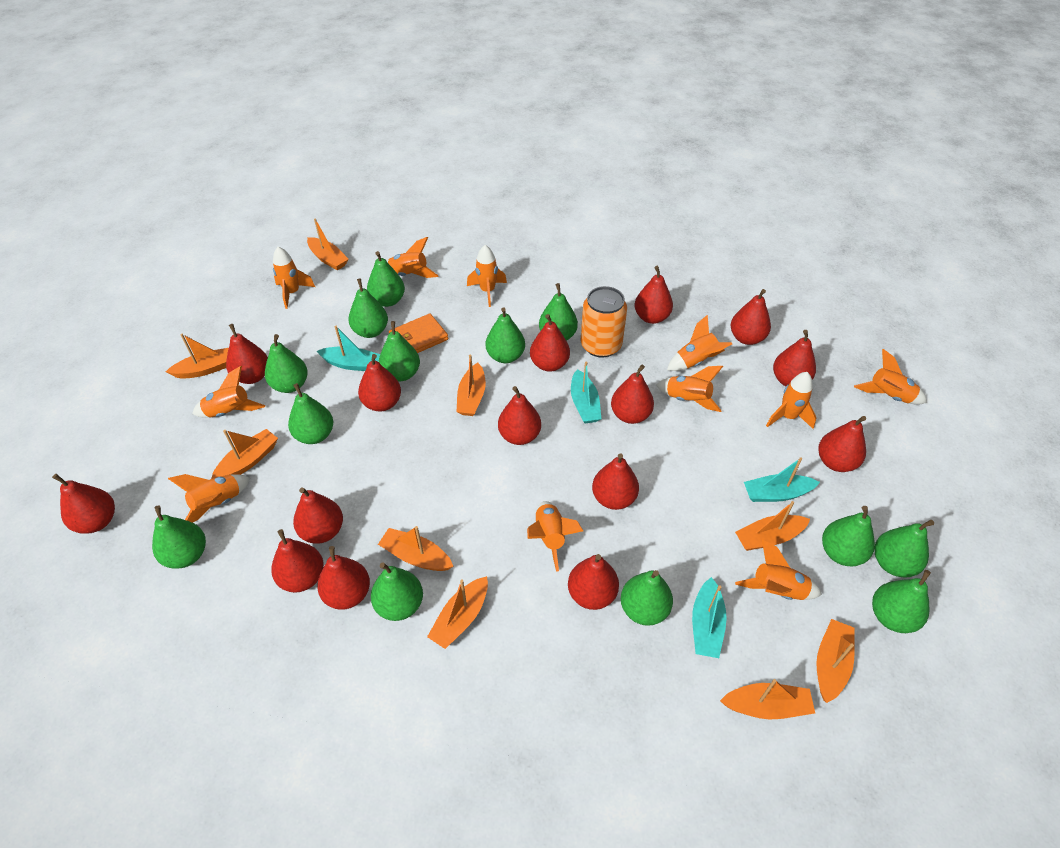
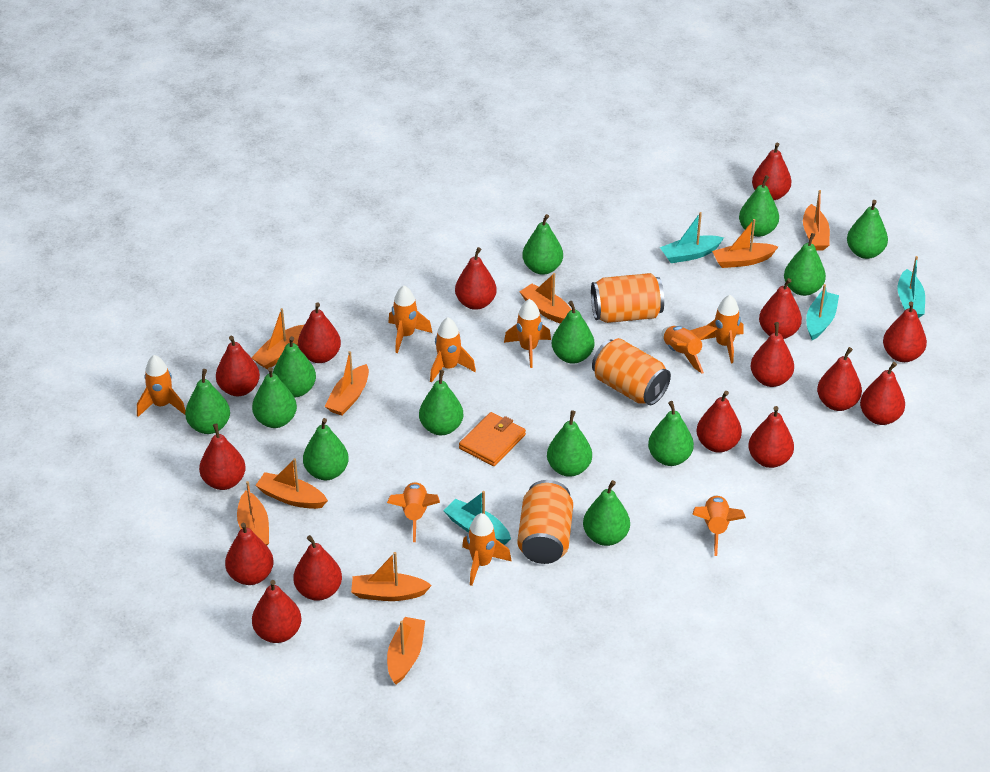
orange can: [581,286,627,358] = 1 -> [517,480,573,564] [591,273,664,323] [592,338,671,405] = 3
orange rocket: [168,474,251,523] [192,366,265,418] [273,247,315,309] [387,237,439,278] [467,245,507,307] [527,501,583,572] [656,366,723,412] [667,315,732,371] [735,540,822,600] [766,372,817,429] [854,349,927,405] = 11 -> [137,355,186,417] [387,482,440,542] [388,285,432,353] [430,317,476,383] [462,513,512,586] [504,299,551,368] [662,325,717,373] [692,495,746,556] [701,295,744,363] = 9

